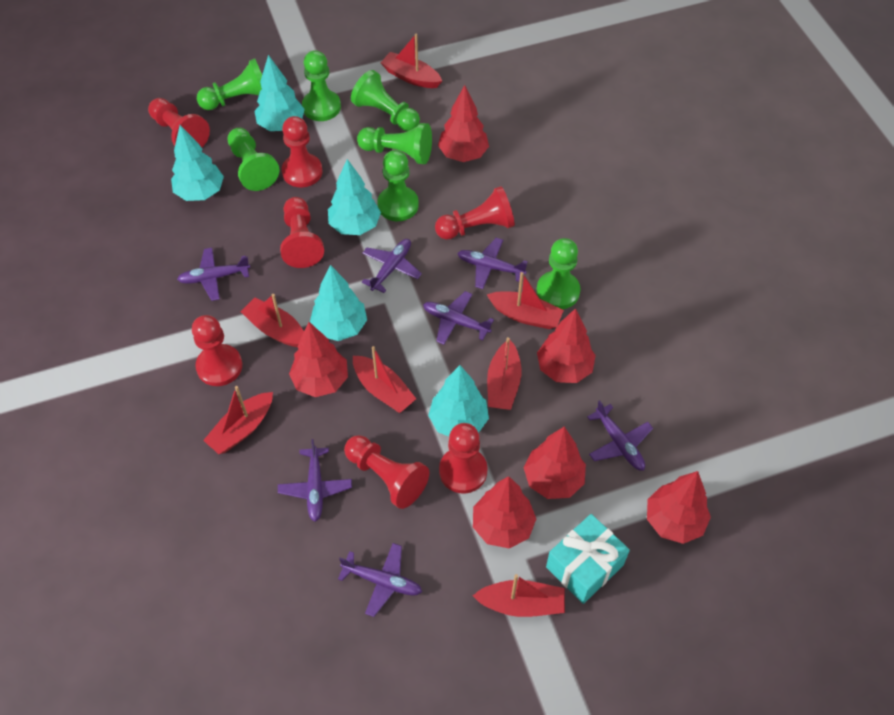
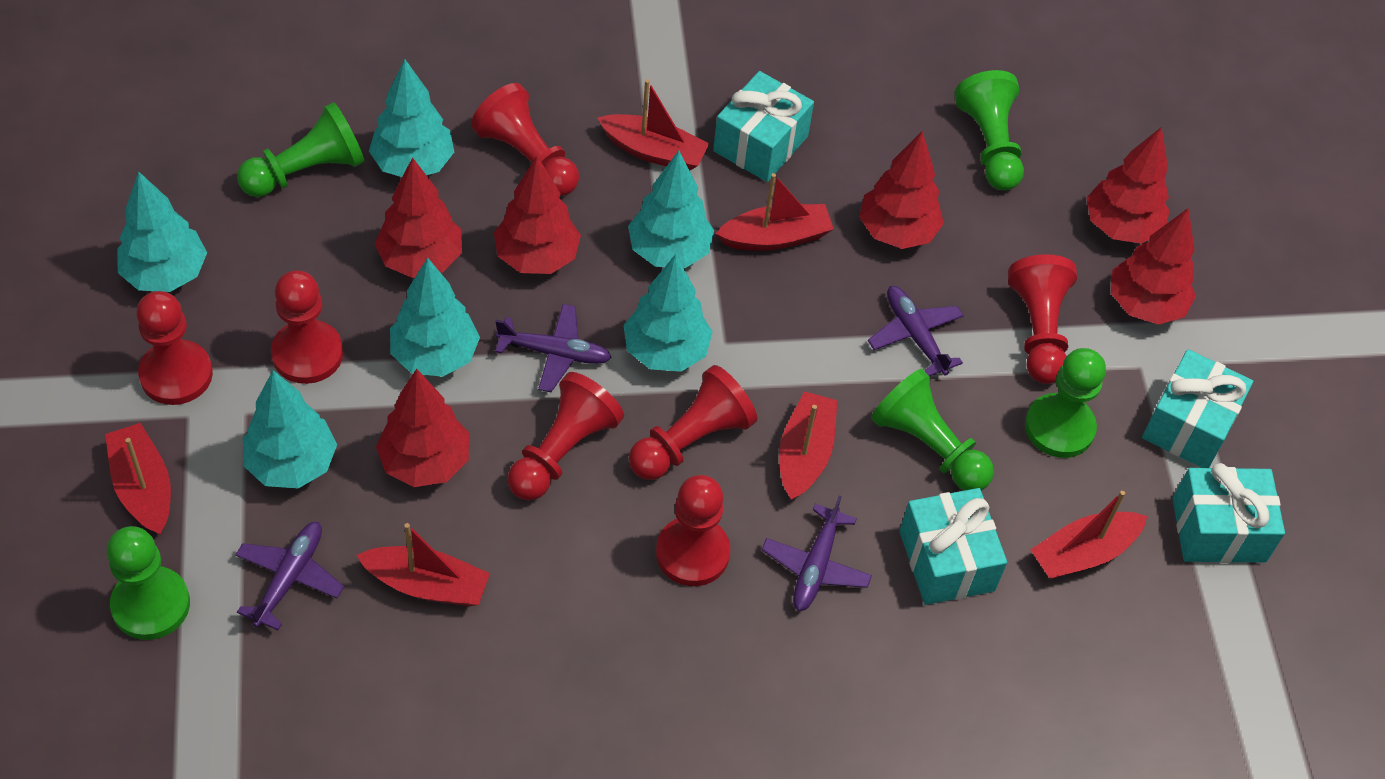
green pawn: [197,59,262,110] [228,128,279,191] [302,50,341,121] [351,70,420,131] [357,123,432,164] [377,150,419,221] [536,238,581,309] = 7 -> [107,526,190,640] [237,102,364,197] [871,369,994,491] [954,70,1024,190] [1025,348,1106,458] = 5
purple plane: [177,248,250,301] [278,439,352,522] [338,543,422,617] [362,239,422,293] [423,291,494,345] [457,238,528,289] [587,400,653,471] = 7 -> [235,522,344,630] [495,304,612,392] [762,495,872,611] [868,286,964,376] = 4
red boat: [203,386,273,454] [240,294,304,347] [353,346,416,413] [381,34,442,88] [473,574,565,617] [487,272,564,329] [487,337,521,410] = 7 -> [105,423,171,535] [357,523,490,606] [598,79,709,171] [715,173,834,251] [779,391,838,501] [1031,491,1147,579] = 6
turquoise gift: [546,514,630,604] = 1 -> [713,71,814,182] [899,488,1007,605] [1142,349,1253,468] [1173,463,1285,563] = 4
turquoise tree: [171,125,224,201] [254,55,305,131] [310,265,367,341] [328,159,381,235] [428,365,489,436] = 5 -> [117,171,207,292] [243,370,337,488] [369,59,454,177] [390,257,480,377] [624,254,713,372] [628,151,714,268] = 6

